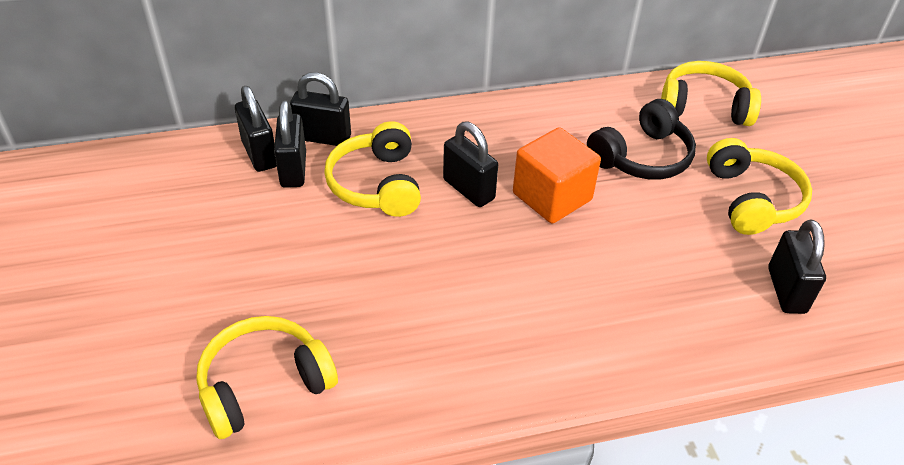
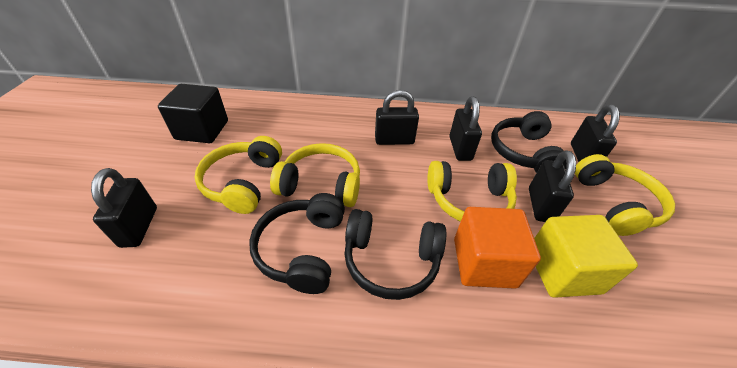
black cube: none = 0 -> [158,84,228,143] = 1
black headphones: [587,99,696,180] = 1 -> [249,193,345,294] [344,209,446,300] [491,111,567,173] = 3
yellow cube: none = 0 -> [534,215,638,298] = 1

